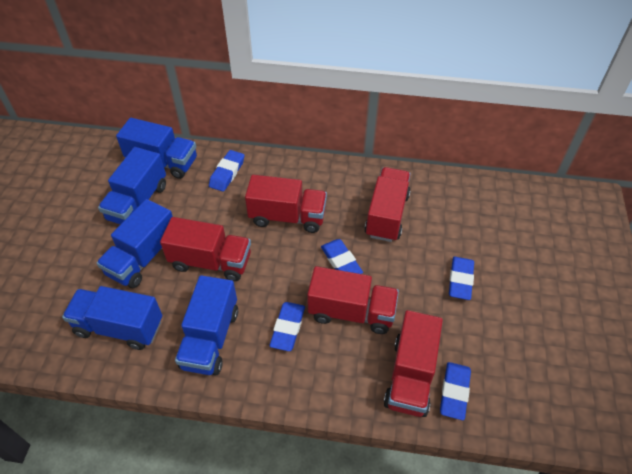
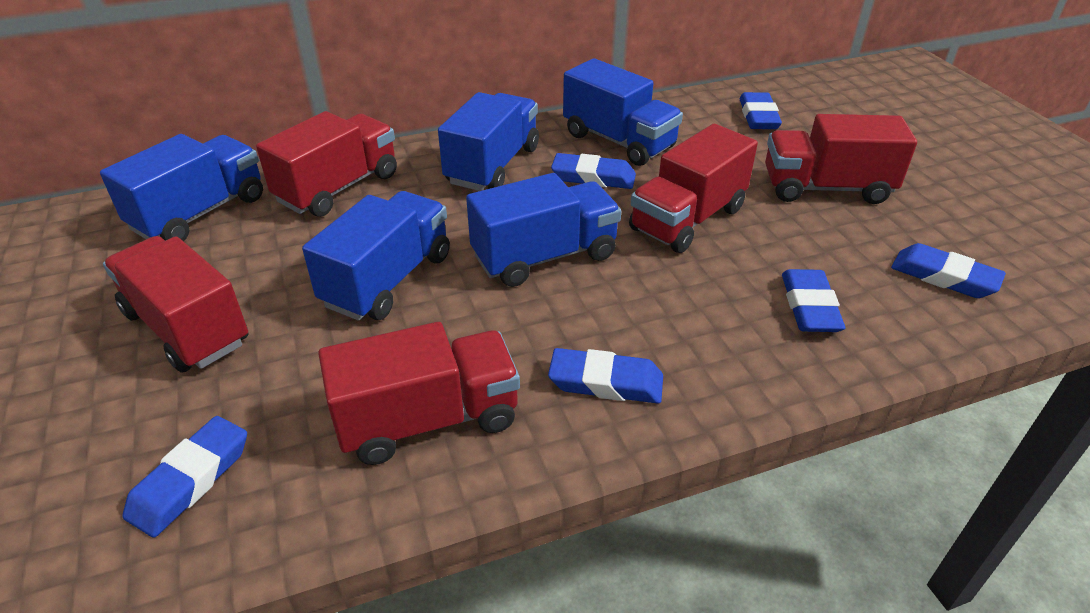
blue eraser: [209,150,244,192] [270,302,305,351] [321,239,363,274] [440,362,471,420] [449,257,474,300] = 5 -> [123,416,247,538] [548,348,663,404] [551,153,636,189] [740,92,782,129] [782,269,845,332] [891,243,1006,298] = 6

